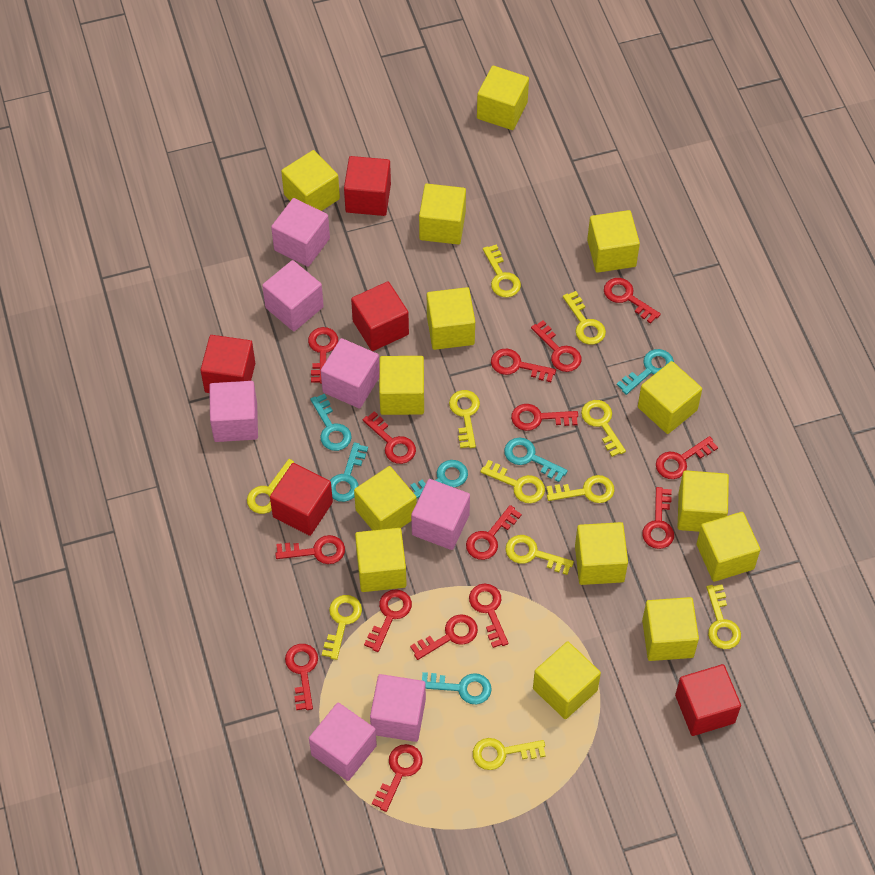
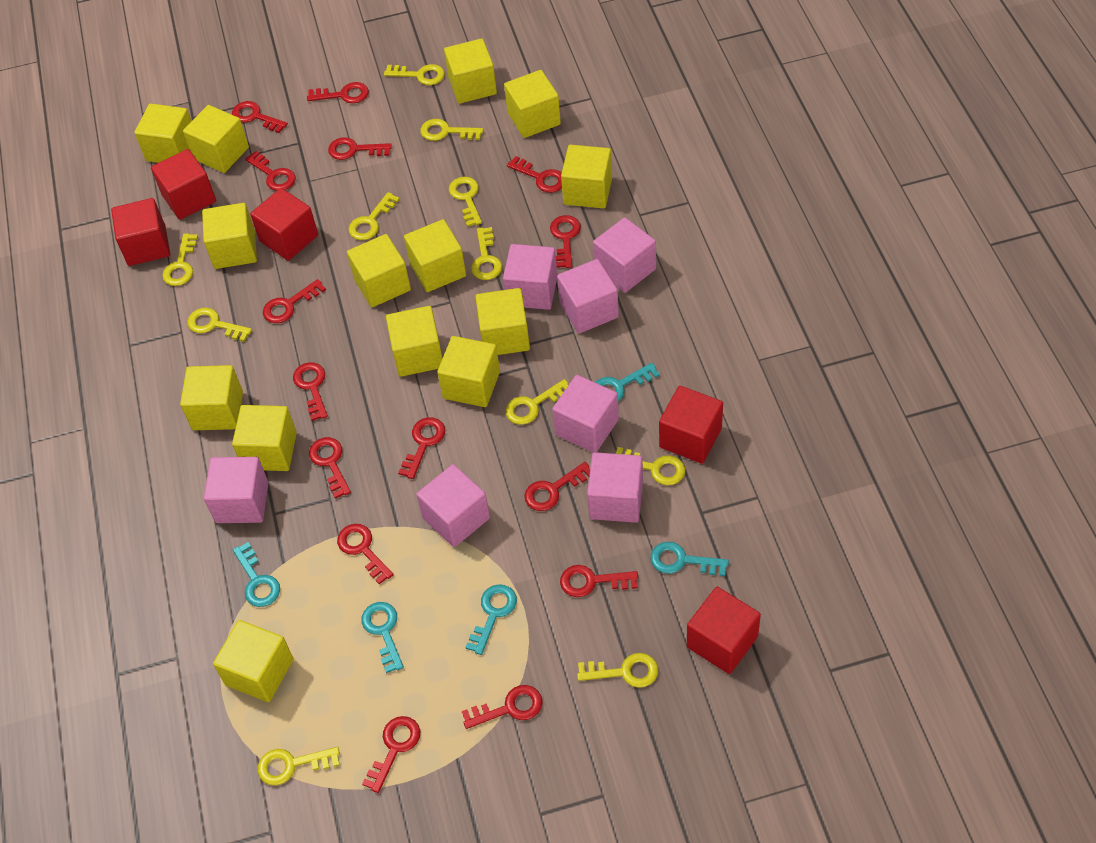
turquoise key: [310,394,352,451] [330,442,368,502] [410,460,468,499] [422,672,492,704] [504,437,568,482] [617,349,674,395] = 6 -> [233,542,280,607] [361,602,404,673] [465,584,517,655] [595,363,660,401] [650,542,729,576] = 5

